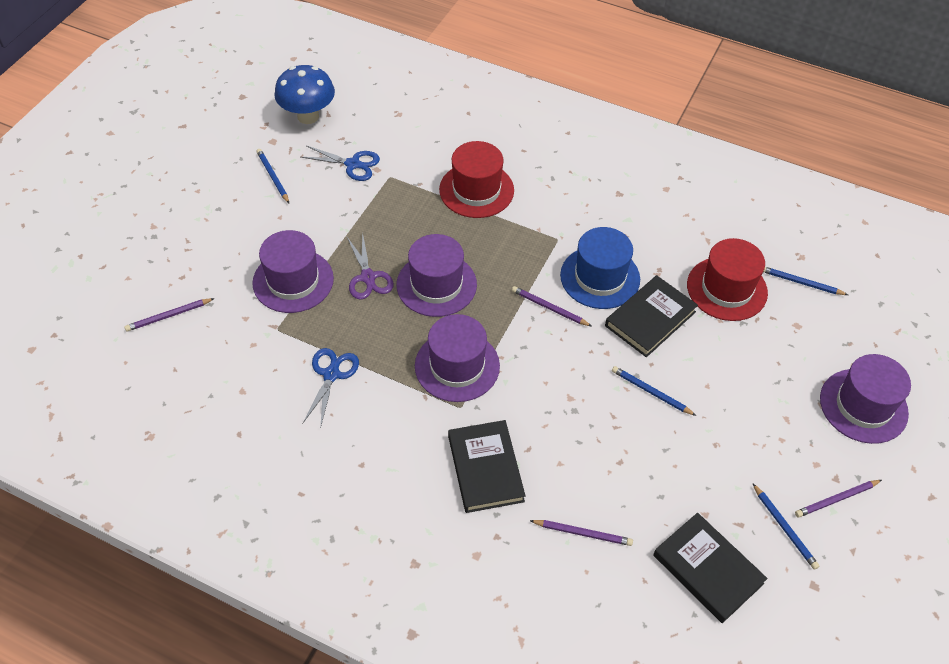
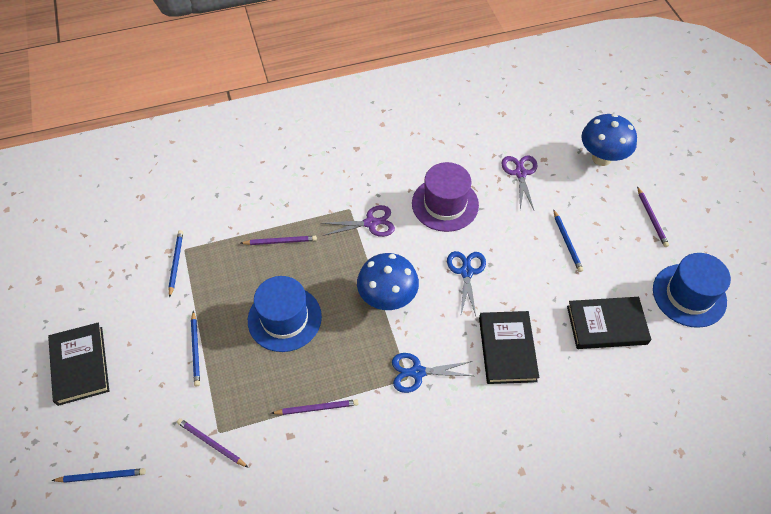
blue hat: [560,227,640,309] = 1 -> [248,276,322,352] [653,253,731,328] = 2
blue mushroom: [274,65,335,124] = 1 -> [357,253,419,310] [581,114,637,166] = 2
purple hat: [252,230,334,313] [396,234,477,317] [415,314,500,402] [820,354,911,444] = 4 -> [412,162,479,232] = 1
purple scissors: [347,232,394,300] = 1 -> [321,205,395,237] [502,156,538,210] = 2
red hat: [439,141,514,218] [687,238,768,321] = 2 -> none = 0

